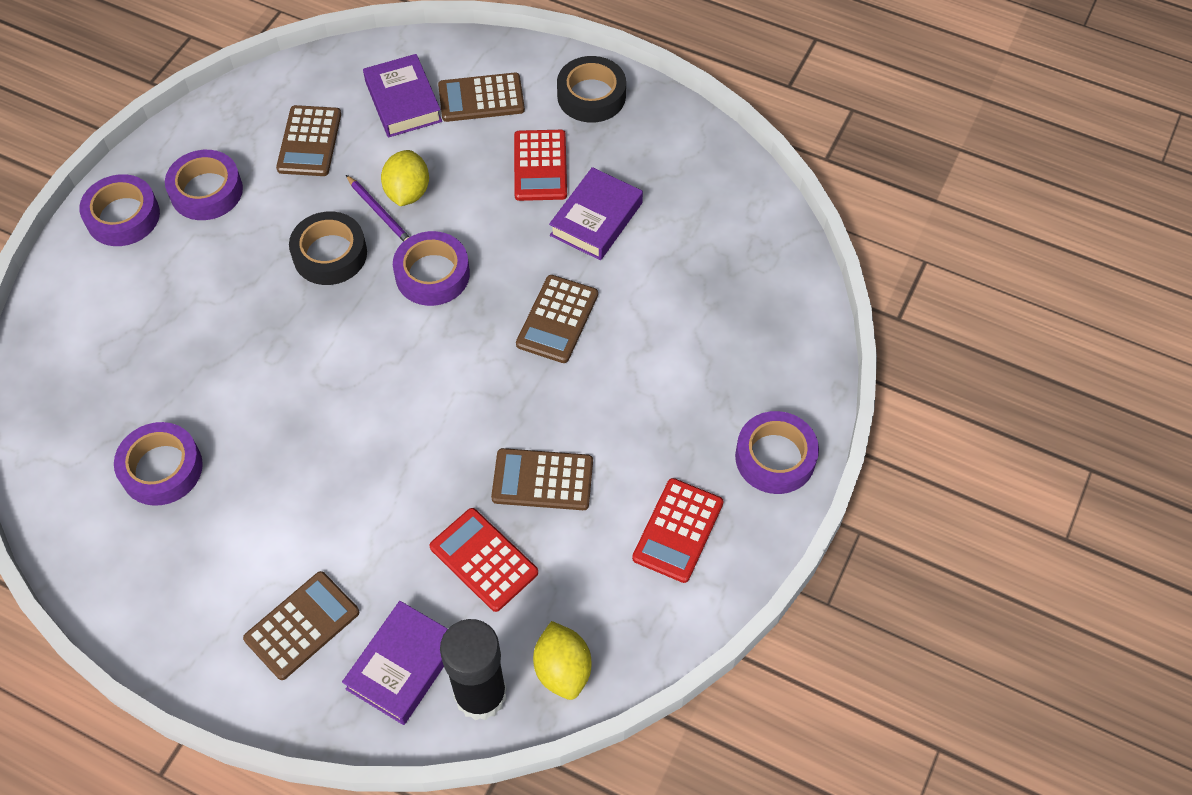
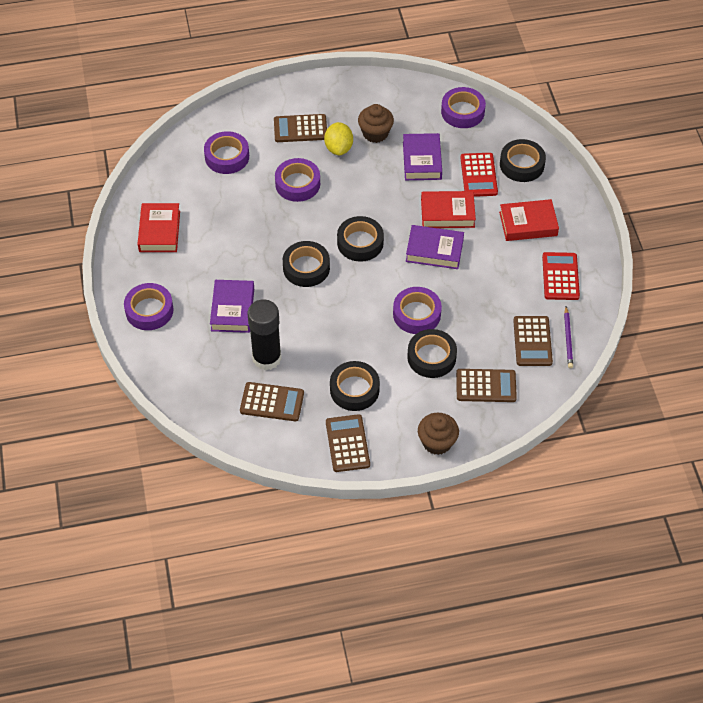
black tape: [289,212,367,285] [557,56,626,123] = 2 -> [283,241,330,287] [330,361,380,411] [337,216,384,262] [407,329,457,378] [500,139,546,182] = 5
brown cupcake: none = 0 -> [358,104,394,143] [418,413,459,455] = 2
red book: none = 0 -> [138,203,180,252] [421,191,476,228] [499,199,559,241] = 3
red calculator: [430,508,538,612] [514,130,567,201] [632,478,724,583] = 3 -> [460,153,498,197] [542,252,580,300] = 2
yellow lemon: [381,150,429,206] [533,621,592,700] = 2 -> [324,122,353,155] = 1

